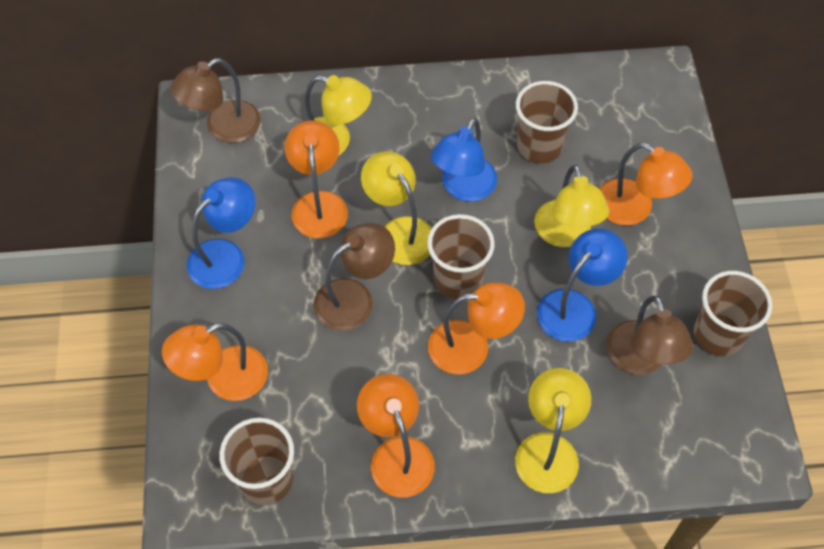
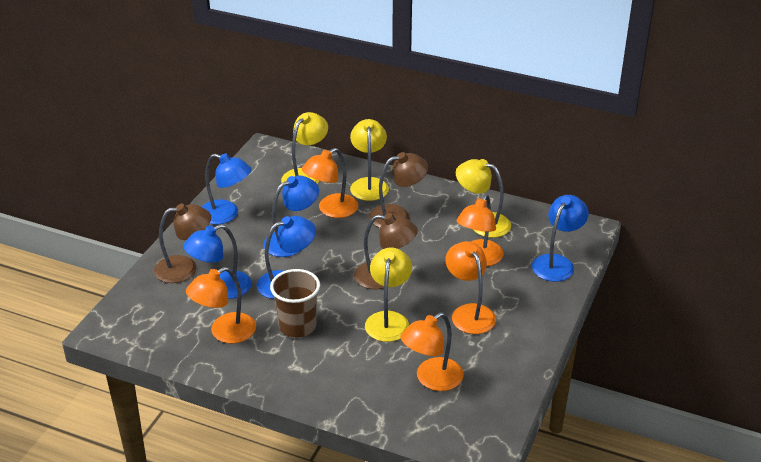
blue lamp: [187,177,255,289] [431,118,497,202] [537,228,628,342] = 3 -> [183,224,252,299] [202,153,252,225] [256,216,316,299] [263,176,319,257] [532,195,589,282] = 5
brown cup: [219,418,294,505] [427,214,495,299] [516,81,578,163] [694,271,772,356] = 4 -> [270,269,320,338] = 1

